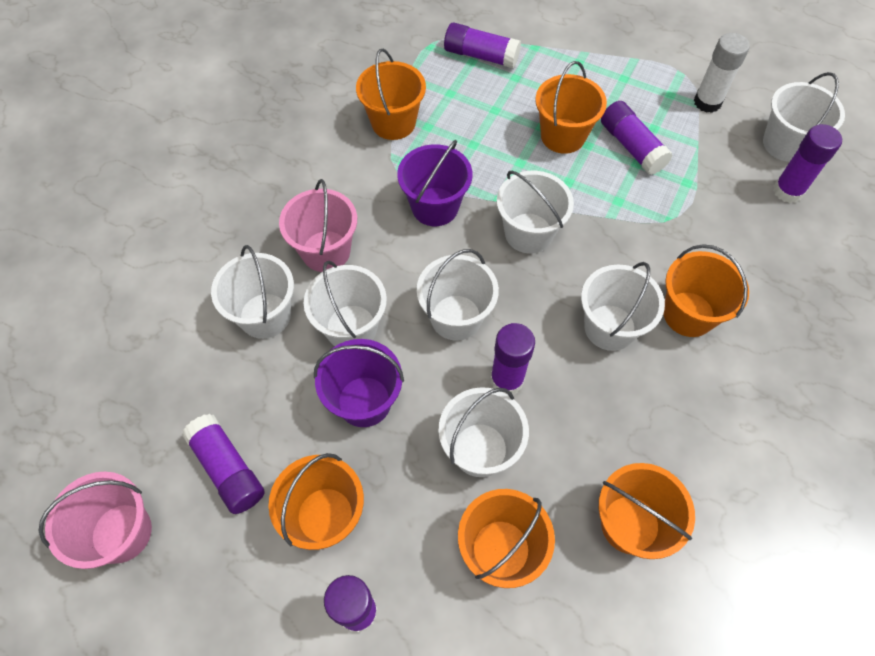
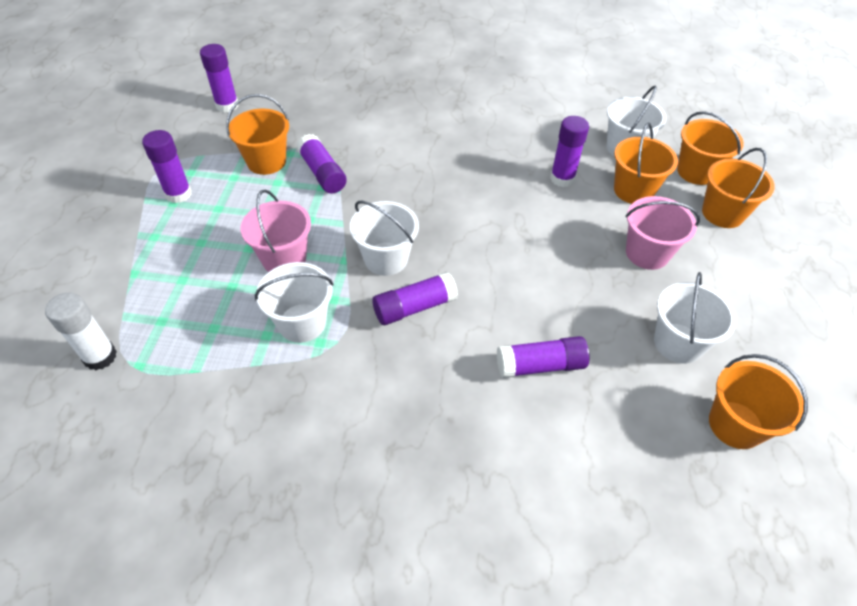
orange bucket: [268,453,364,550] [356,49,426,140] [458,489,555,588] [535,61,607,154] [599,463,695,559] [663,244,749,337] = 6 -> [226,94,289,175] [614,123,678,204] [677,111,744,185] [702,148,775,228] [709,354,808,449] = 5
purple bucket: [314,339,404,427] [397,140,473,226] = 2 -> none = 0
white bucket: [211,245,294,339] [304,261,387,346] [417,249,499,341] [438,387,529,477] [497,171,574,254] [581,262,665,351] [763,72,845,162] = 7 -> [255,262,334,343] [350,201,419,276] [607,86,666,157] [654,272,737,364] = 4

